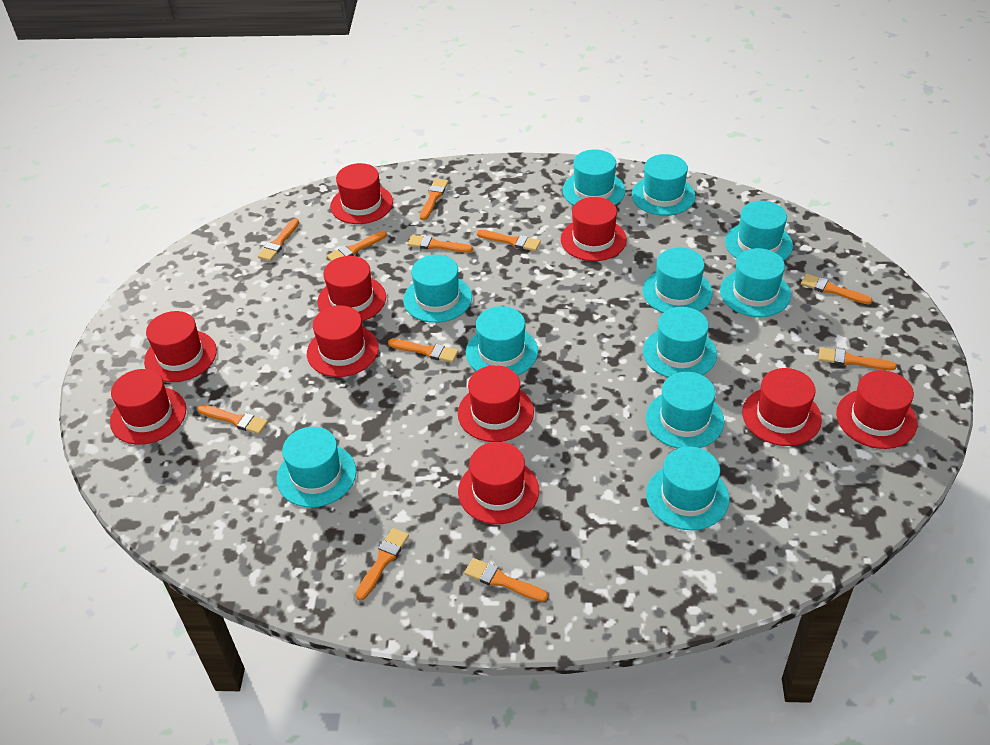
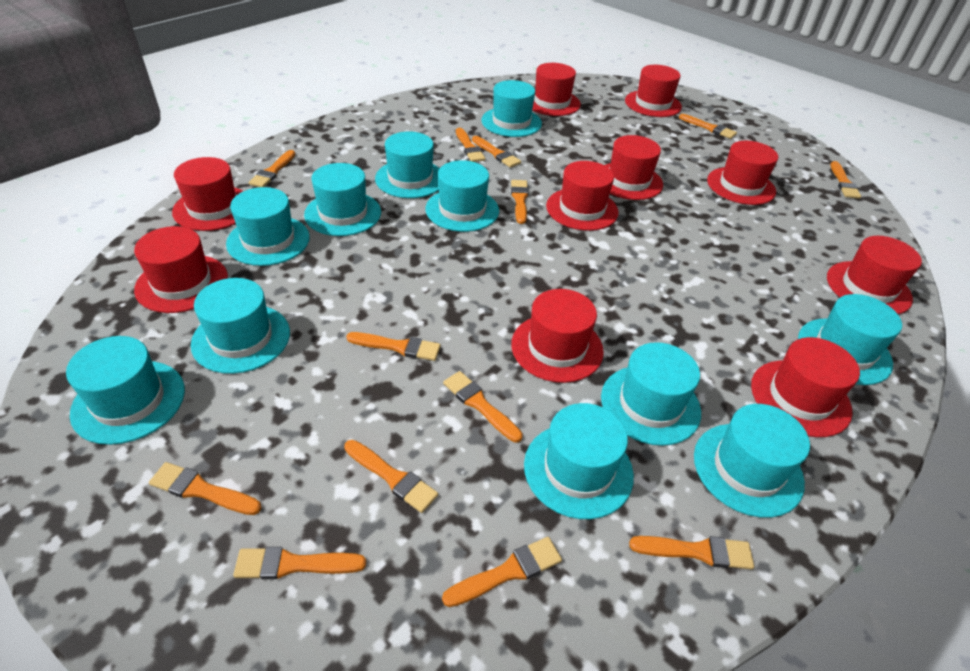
orange brush: [198,405,268,434] [258,219,299,261] [327,231,387,261] [355,528,409,601] [388,339,459,363] [407,235,473,253] [420,179,448,220] [464,558,548,602] [477,230,541,251] [801,274,872,305] [819,347,897,370] = 11 -> [149,462,262,515] [233,547,366,579] [249,150,296,187] [344,440,438,513] [346,332,441,361] [442,537,562,607] [443,371,523,442] [456,128,485,162] [472,136,521,168] [511,180,529,224] [629,536,754,569] [679,114,737,139] [830,161,861,199] = 13

